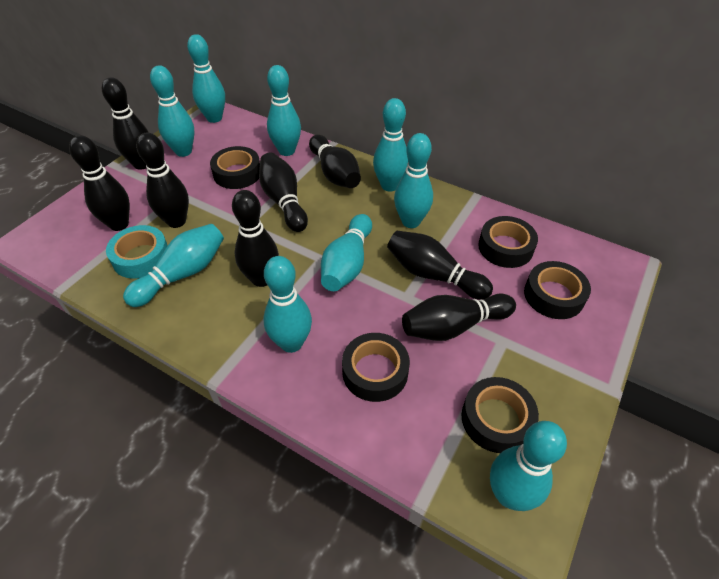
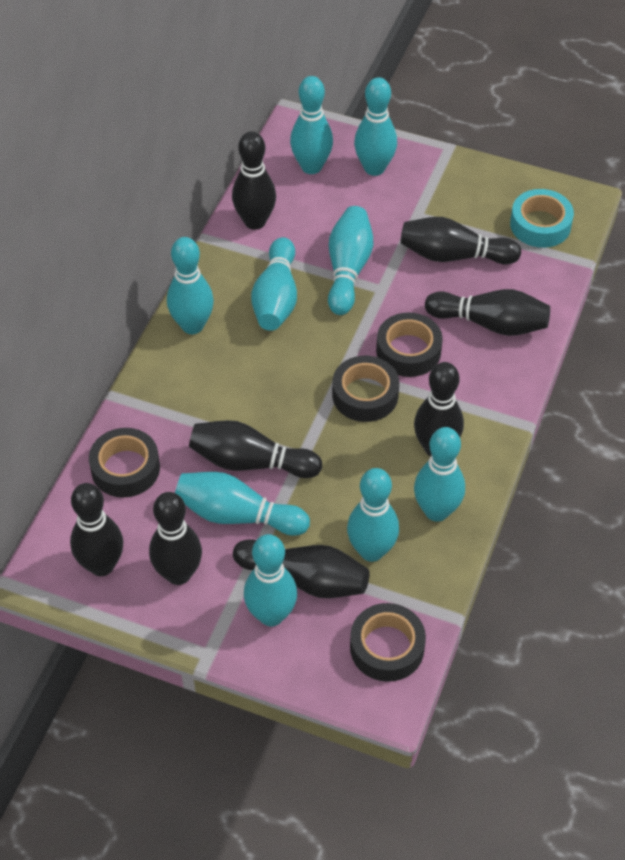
black tape: [210,146,260,189] [342,333,410,402] [462,377,539,453] [478,216,538,268] [524,261,591,319] = 5 -> [89,428,160,498] [332,356,399,422] [350,603,426,682] [376,312,443,377] = 4

